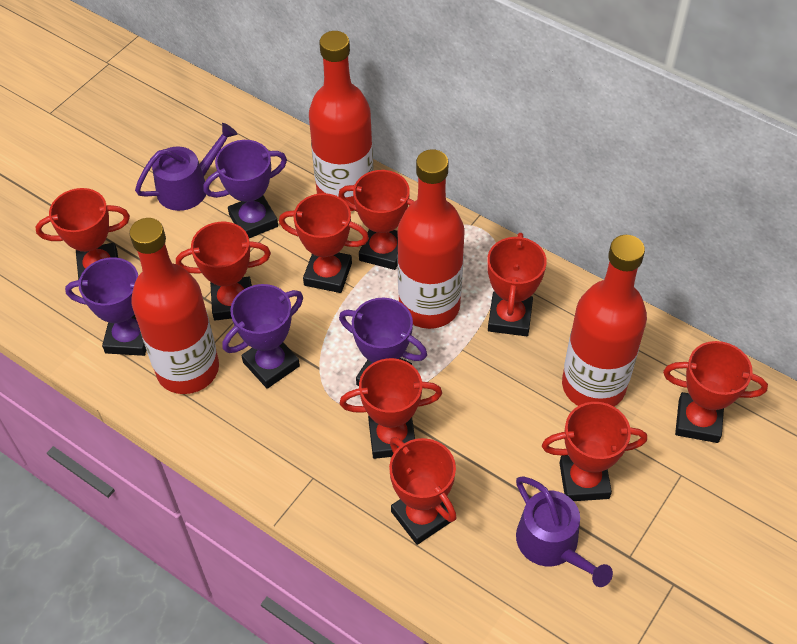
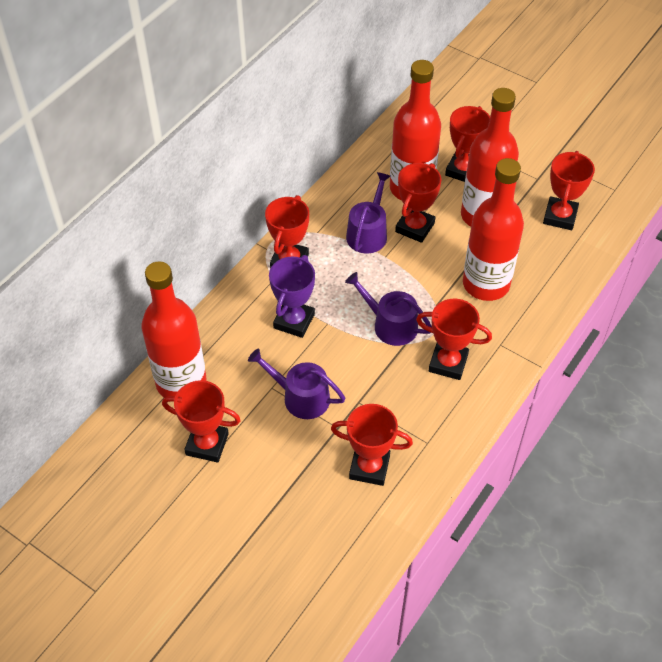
purple trophy: [65,257,146,356] [203,140,287,238] [223,284,303,389] [339,298,427,386] = 4 -> [269,255,315,338] = 1
purple watering can: [135,123,237,211] [516,476,613,587] = 2 -> [248,348,346,419] [345,272,432,346] [346,172,390,253] = 3
red trophy: [35,188,130,280] [176,222,271,320] [279,193,369,293] [338,170,415,270] [340,358,442,459] [389,437,456,545] [487,233,547,336] [542,402,647,501] [663,341,768,443] = 9 -> [162,380,241,463] [265,195,309,268] [331,404,413,486] [395,163,442,243] [416,299,492,380] [445,106,490,182] [543,151,595,230] = 7

